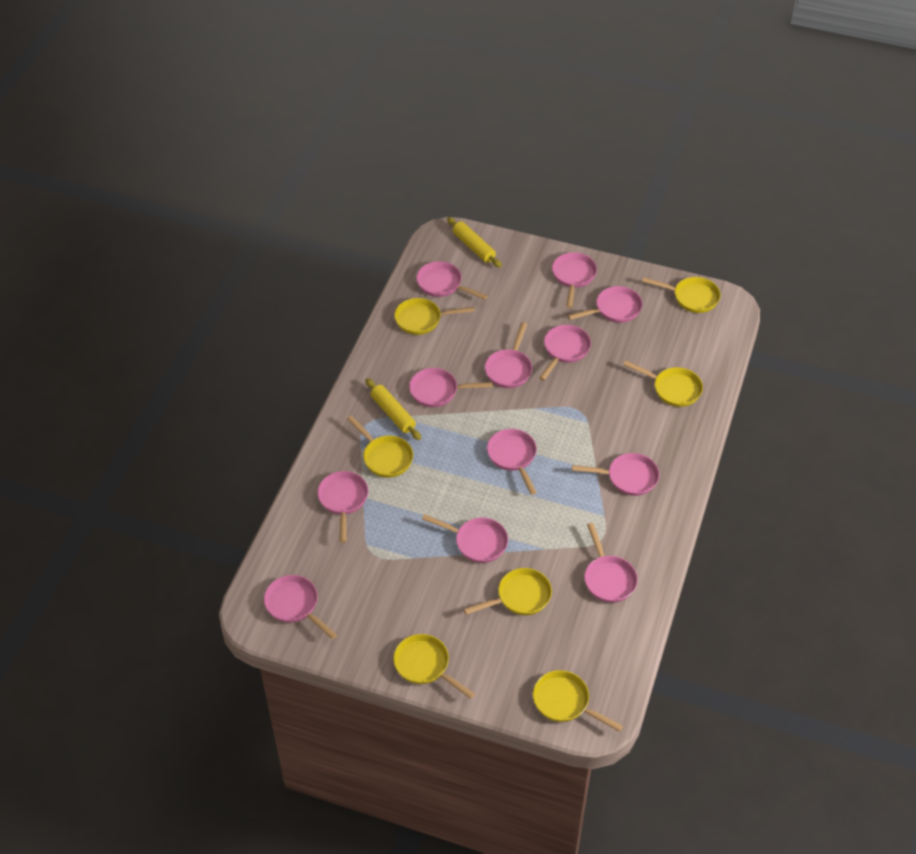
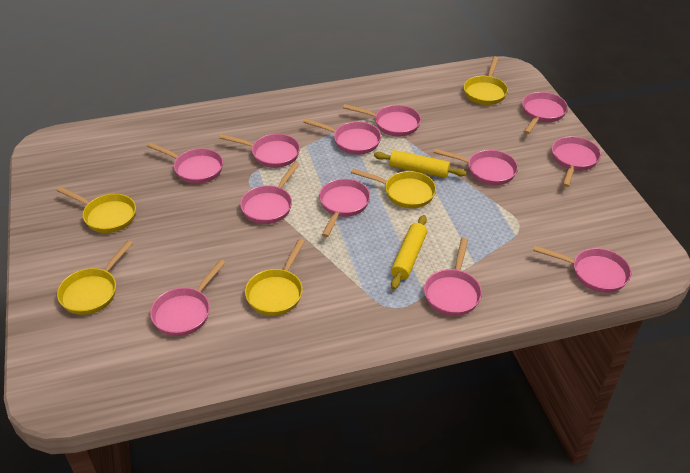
yellow pan: [347,415,413,478] [393,634,475,699] [394,298,475,335] [464,568,552,615] [533,670,623,732] [623,361,703,407] [642,277,721,313] = 7 -> [57,186,136,233] [57,240,133,315] [245,239,305,316] [351,169,436,208] [464,56,508,105] = 5

